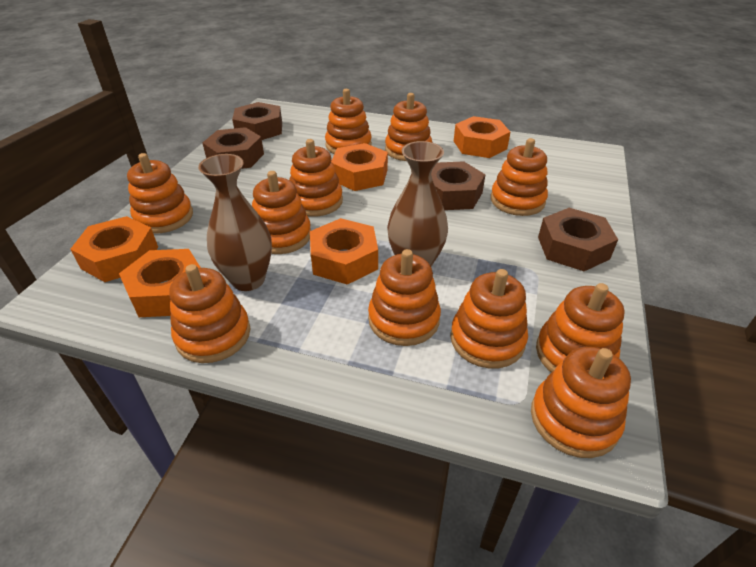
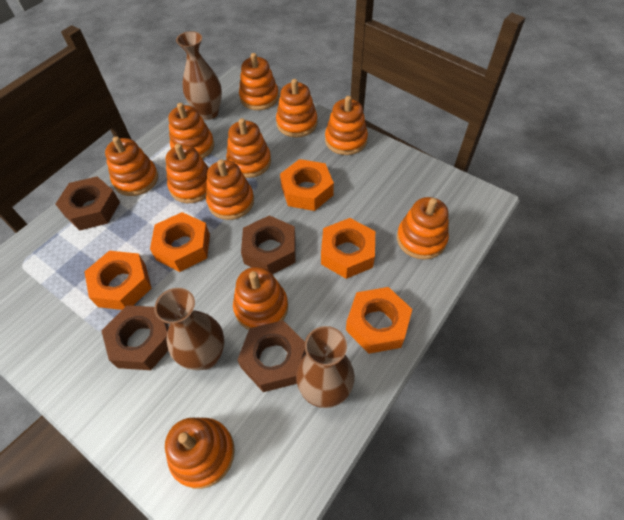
brown vase: [198,154,272,291] [387,141,448,267] = 2 -> [154,288,224,370] [176,31,222,120] [296,326,355,408] = 3

